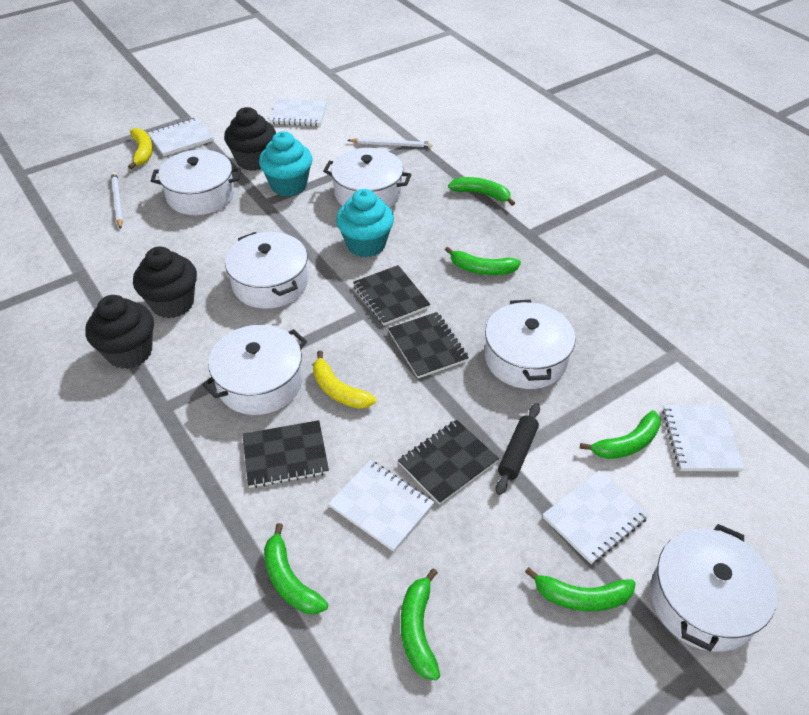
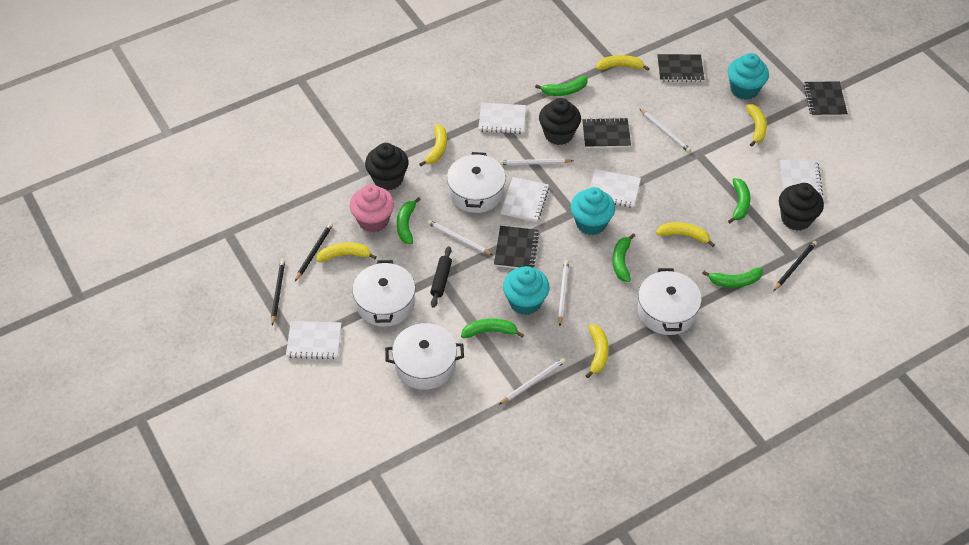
black pencil: none = 0 -> [271,259,285,326] [295,223,333,281] [773,241,817,291] = 3
pink cupcake: none = 0 -> [350,184,394,232] = 1
turquoise cupcake: [259,131,312,196] [336,189,394,257] = 2 -> [503,266,550,315] [571,187,615,235] [728,53,769,100] = 3
white pencil: [111,172,123,229] [348,138,433,147] = 2 -> [427,220,492,255] [499,159,573,165] [499,358,565,404] [558,260,569,326] [640,109,691,152] = 5
white pot: [151,150,241,215] [202,325,307,415] [225,232,308,309] [323,148,412,207] [485,300,575,389] [650,524,777,652] = 6 -> [352,260,415,327] [385,323,464,390] [447,152,506,213] [638,268,702,335] = 4
yellow banana: [128,128,153,169] [313,351,376,409] = 2 -> [316,243,377,262] [419,124,447,166] [585,324,609,378] [596,55,650,71] [656,222,715,247] [746,104,767,147] = 6

